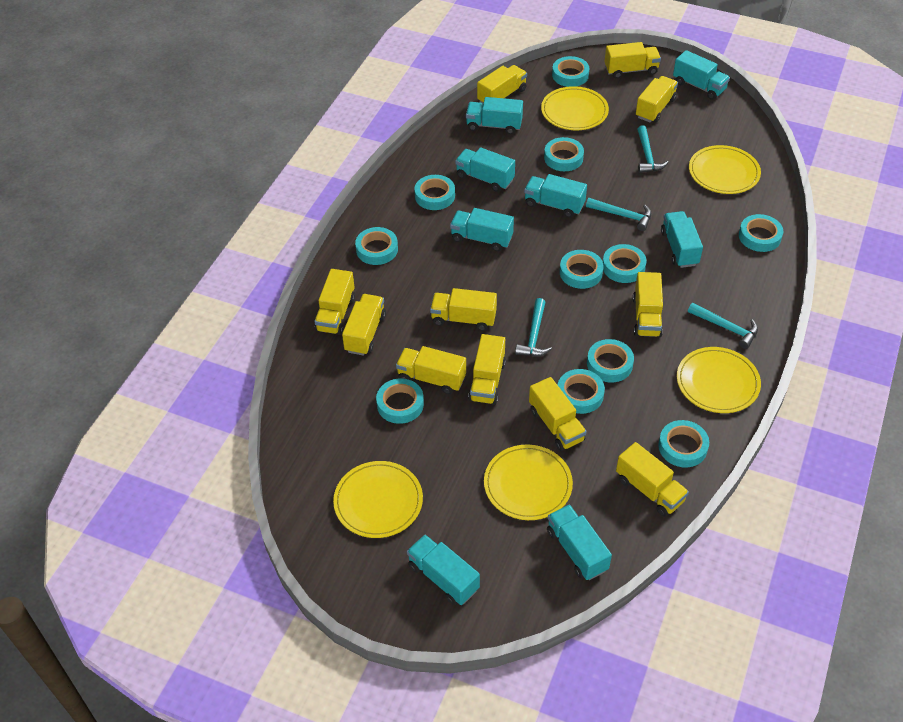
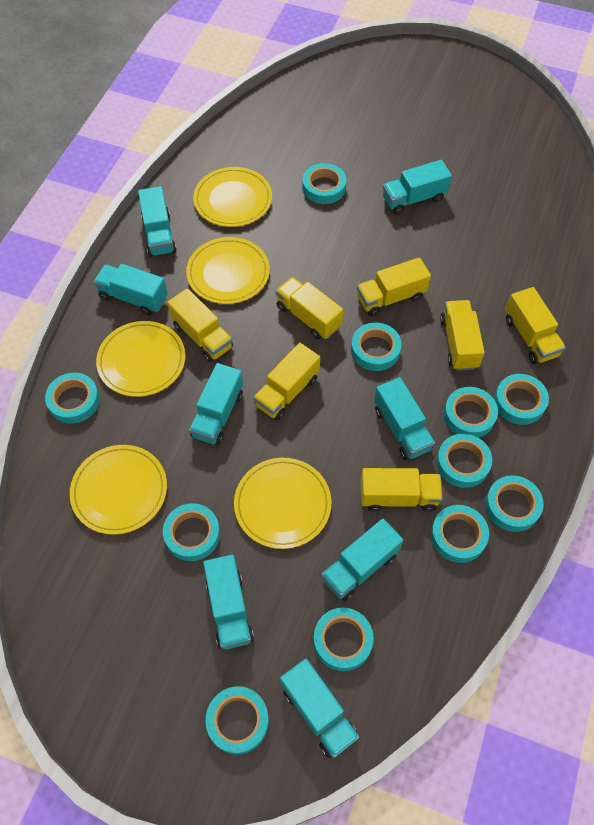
turquoise hammer: [515,298,552,356] [586,198,651,231] [637,125,669,173] [688,303,758,349] = 4 -> none = 0
yellow truck: [314,269,355,335] [342,294,386,356] [396,346,466,394] [430,288,497,331] [468,334,506,405] [477,65,527,103] [529,377,587,451] [605,42,661,79] [616,442,689,517] [633,272,663,337] [636,76,678,123] = 11 -> [167,288,233,362] [253,343,320,420] [276,277,343,339] [357,257,431,316] [361,468,443,512] [440,300,485,370] [506,287,566,364] = 7

